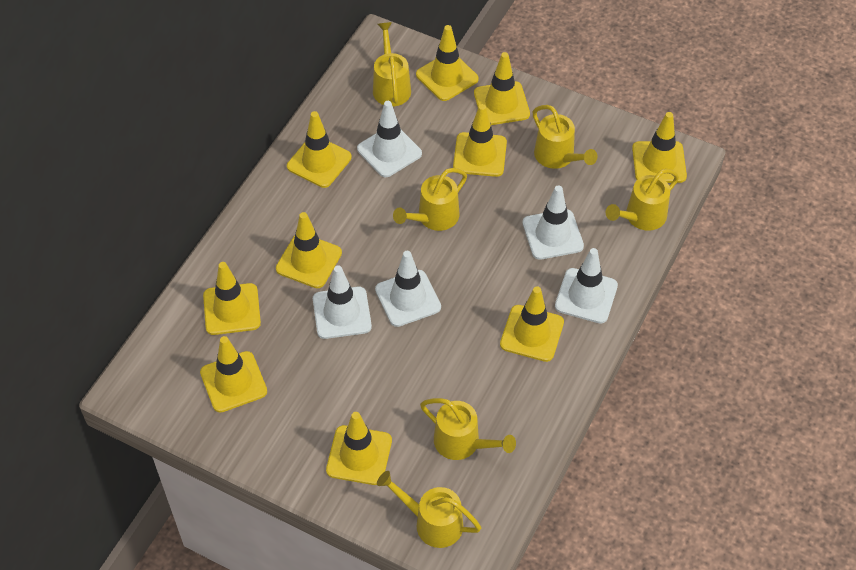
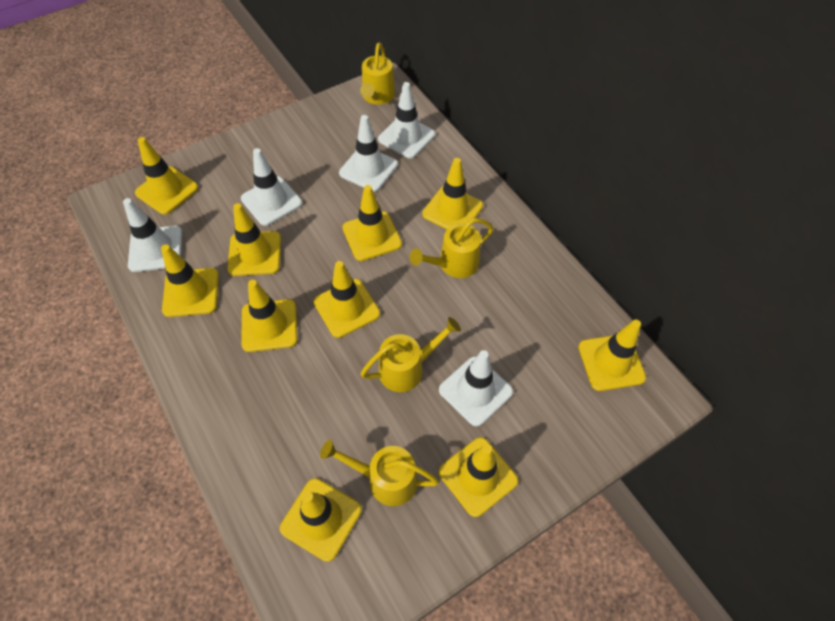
yellow watering can: [373,22,411,106] [377,471,481,548] [393,168,467,231] [420,398,516,460] [533,105,597,169] [606,169,679,231] = 6 -> [320,440,439,506] [360,43,395,105] [360,317,461,392] [410,218,494,278] = 4

